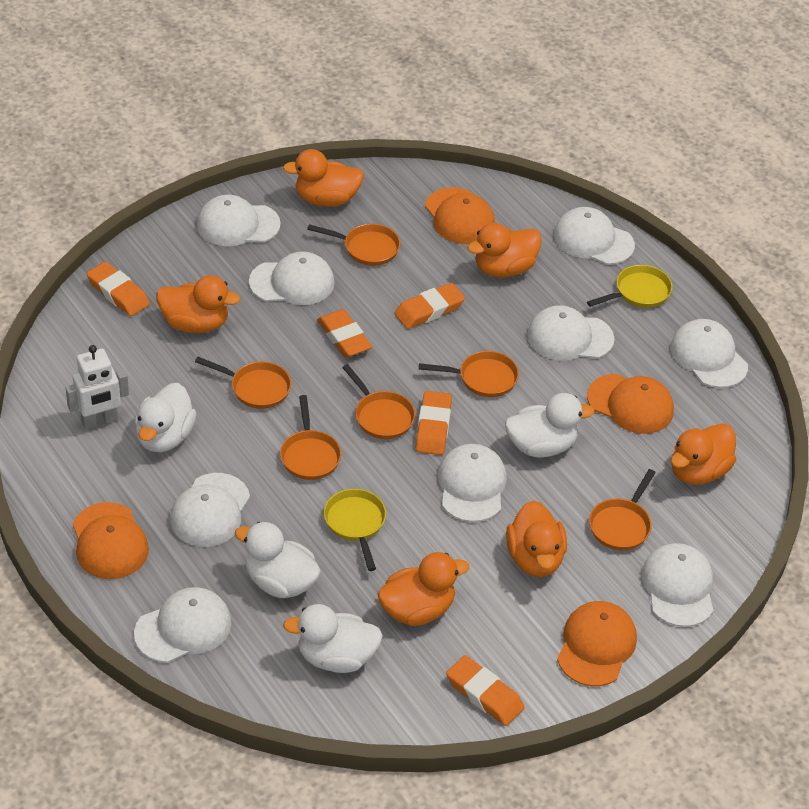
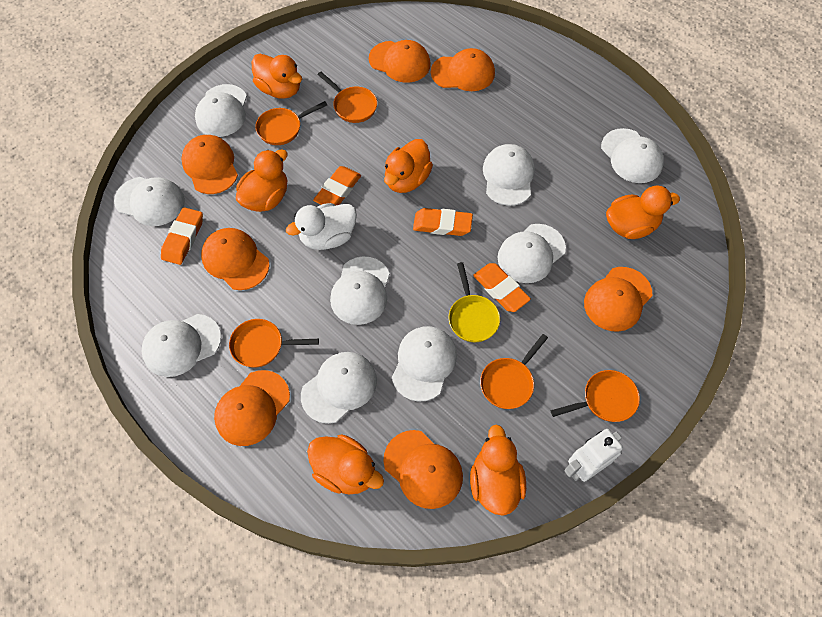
orange cap: [73,502,149,579] [425,187,495,244] [557,601,637,686] [587,374,674,434] = 4 -> [181,135,238,194] [201,228,270,290] [214,370,290,446] [369,40,431,83] [383,430,463,509] [431,48,495,91] [584,267,653,332] = 7
orange eraser: [86,262,150,316] [317,309,372,358] [394,283,465,329] [416,391,452,455] [446,655,524,726] = 5 -> [161,207,203,265] [313,166,361,205] [413,208,473,236] [473,263,531,312] = 4
orange pan: [195,357,291,409] [280,395,341,480] [307,224,400,266] [342,364,415,439] [419,351,519,397] [589,469,656,550] = 6 -> [229,319,319,368] [255,101,327,145] [317,72,377,123] [480,334,548,409] [551,370,640,422] = 5
white duck: [135,383,197,452] [234,522,321,598] [283,604,383,673] [505,393,595,458] = 4 -> [286,203,357,250] = 1
yellow pan: [324,489,386,571] [587,265,672,308] = 2 -> [449,262,500,343] = 1

